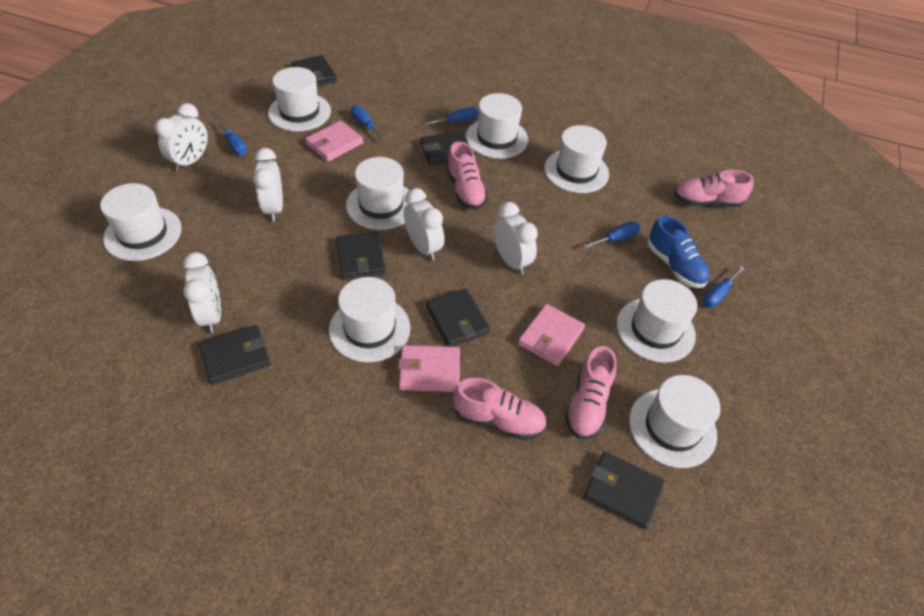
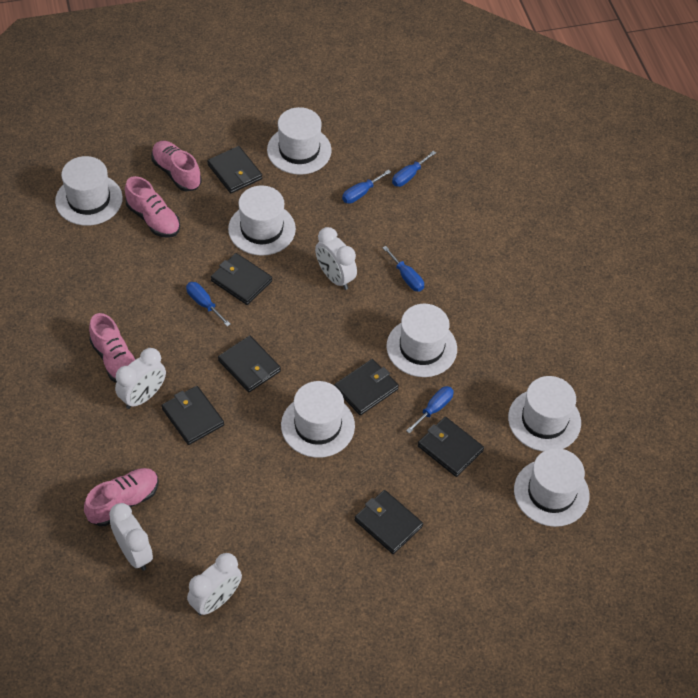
black wallet: [199,325,271,385] [291,55,337,86] [336,232,386,279] [420,131,469,166] [426,289,490,347] [584,451,664,529] = 6 -> [162,386,224,445] [207,146,262,193] [211,253,272,305] [218,336,281,392] [334,359,399,415] [355,490,423,554] [418,417,484,477] = 7
blue shoe: [647,216,710,288] = 1 -> none = 0
pink wallet: [305,121,363,162] [398,345,460,392] [518,304,585,366] = 3 -> none = 0
white clock: [155,103,208,171] [183,252,221,333] [253,148,283,222] [404,188,444,260] [493,202,538,275] = 5 -> [109,503,153,571] [115,348,166,409] [187,553,242,616] [315,227,357,290] = 4
white hat: [100,183,182,261] [268,67,331,131] [329,277,410,363] [346,157,409,230] [466,93,528,159] [544,125,609,193] [617,279,697,363] [629,375,720,468] = 8 -> [55,156,123,226] [228,185,296,256] [267,107,332,175] [281,381,355,458] [386,304,457,377] [508,376,581,452] [514,448,589,527] = 7

